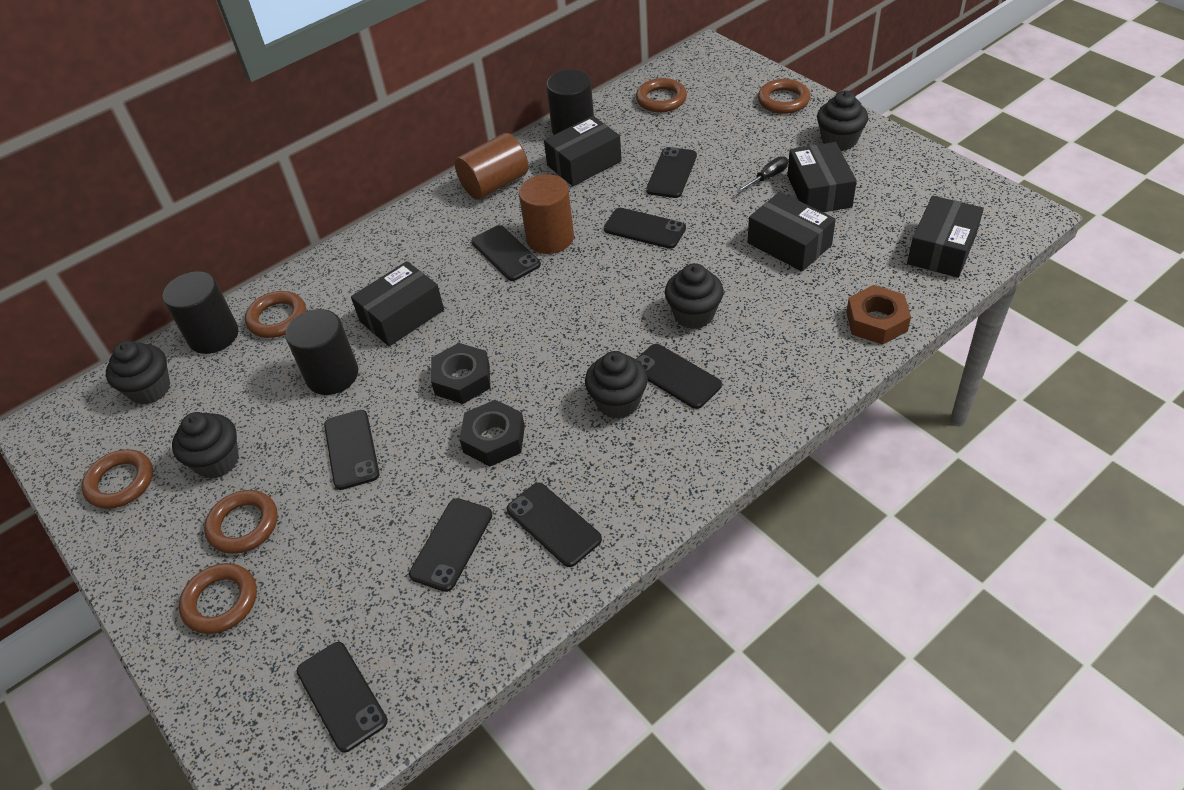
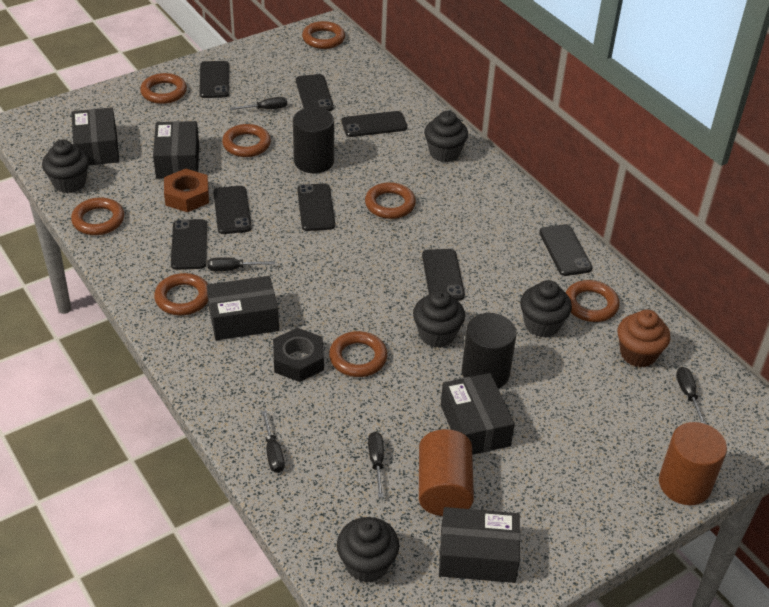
black cylinder: [163,271,238,354] [285,309,358,395] [546,70,594,135] = 3 -> [293,107,334,173] [462,313,517,388] = 2
black nut: [431,343,490,404] [459,400,525,466] = 2 -> [273,328,324,382] = 1
black screwdriver: [736,156,788,193] = 1 -> [208,257,275,271] [230,97,287,110] [261,410,285,473] [368,432,384,498] [676,367,706,424] = 5
brown cupcake: none = 0 -> [617,309,670,367] = 1
brown ring: [81,449,153,509] [179,563,257,634] [204,490,278,554] [245,291,306,338] [636,78,687,112] [758,79,810,114] = 6 -> [71,197,124,235] [140,73,187,104] [154,273,208,315] [222,124,271,157] [302,21,345,49] [329,331,387,377] [365,182,416,219] [565,280,619,322] = 8

